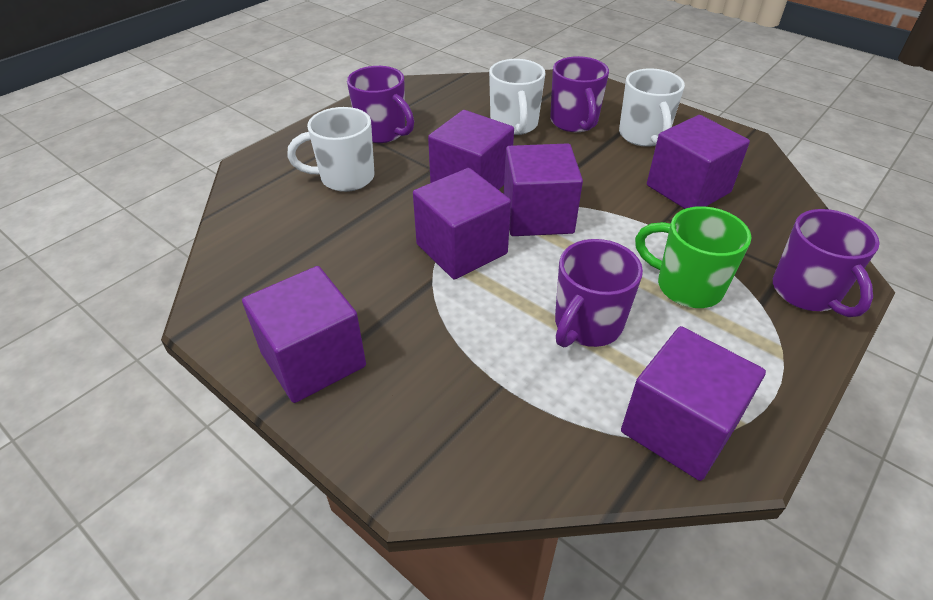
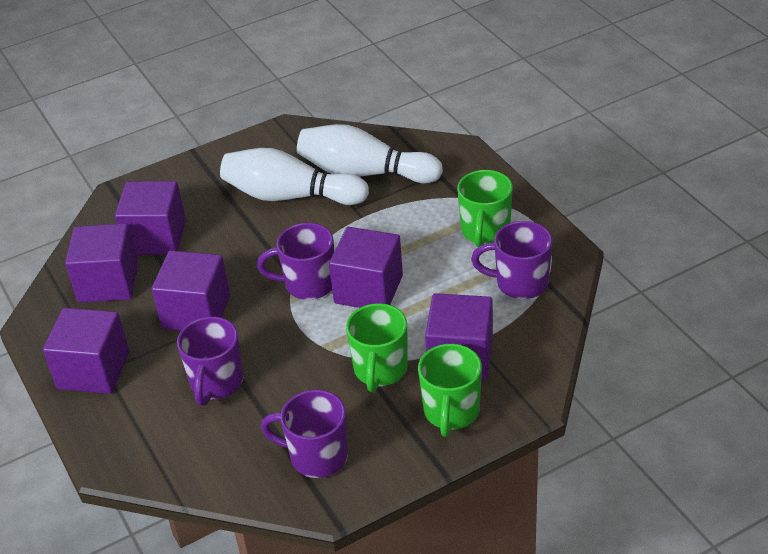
green mug: [635,206,751,308] = 1 -> [346,303,407,392] [418,344,482,437] [457,170,513,247] = 3
white bowling pin: none = 0 -> [220,148,369,205] [297,124,443,183] = 2
white mug: [287,107,374,192] [489,59,545,135] [619,68,685,147] = 3 -> none = 0

